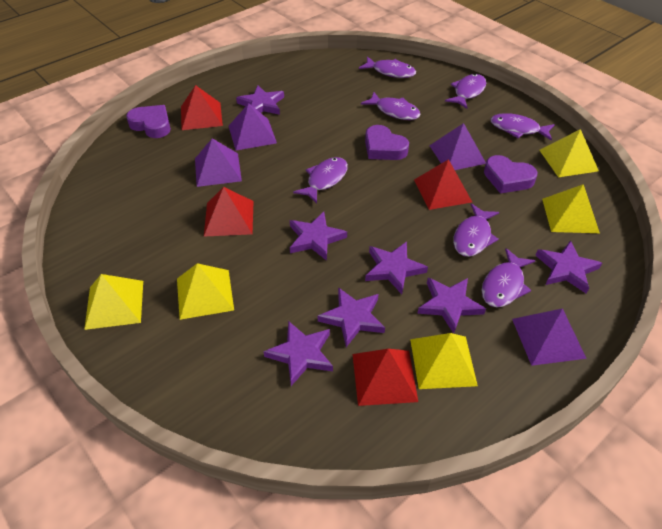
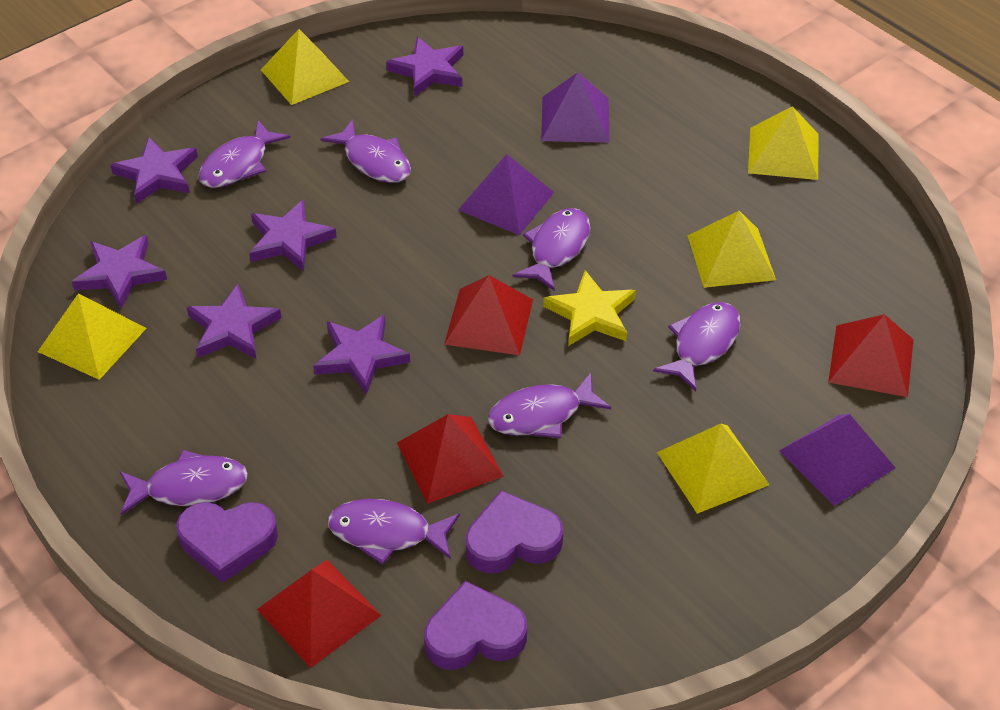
purple pyramid: [195,138,242,187] [229,103,277,150] [429,123,486,170] [512,308,587,366] = 4 -> [458,154,554,235] [541,72,609,143] [779,414,895,506] = 3
purple star: [236,85,284,115] [263,321,333,386] [290,212,347,261] [318,287,385,347] [365,242,428,294] [417,278,486,334] [535,240,602,294] = 7 -> [72,235,167,309] [110,137,198,204] [187,284,282,359] [249,200,337,271] [313,315,410,395] [386,37,463,97] = 6
yellow star: none = 0 -> [543,270,636,346] = 1

